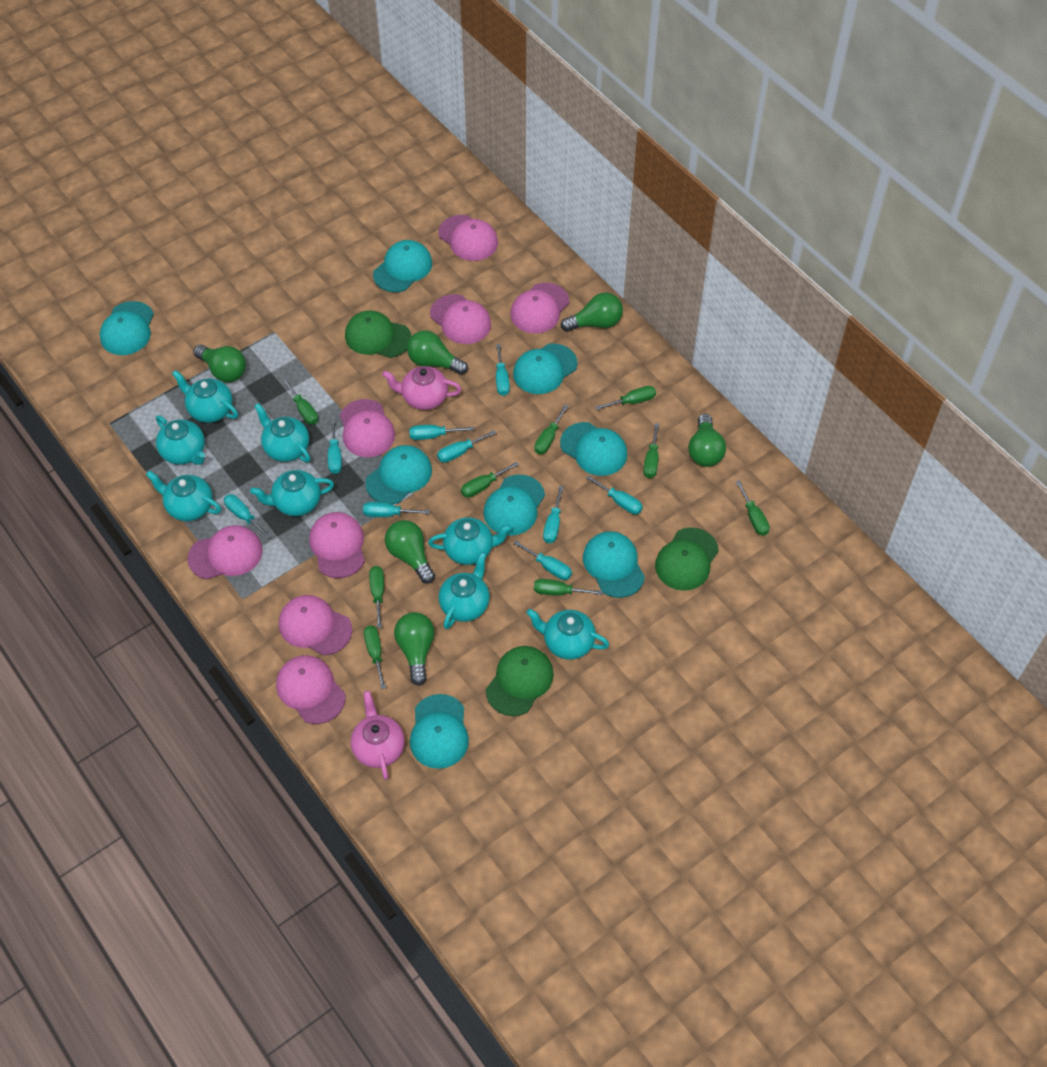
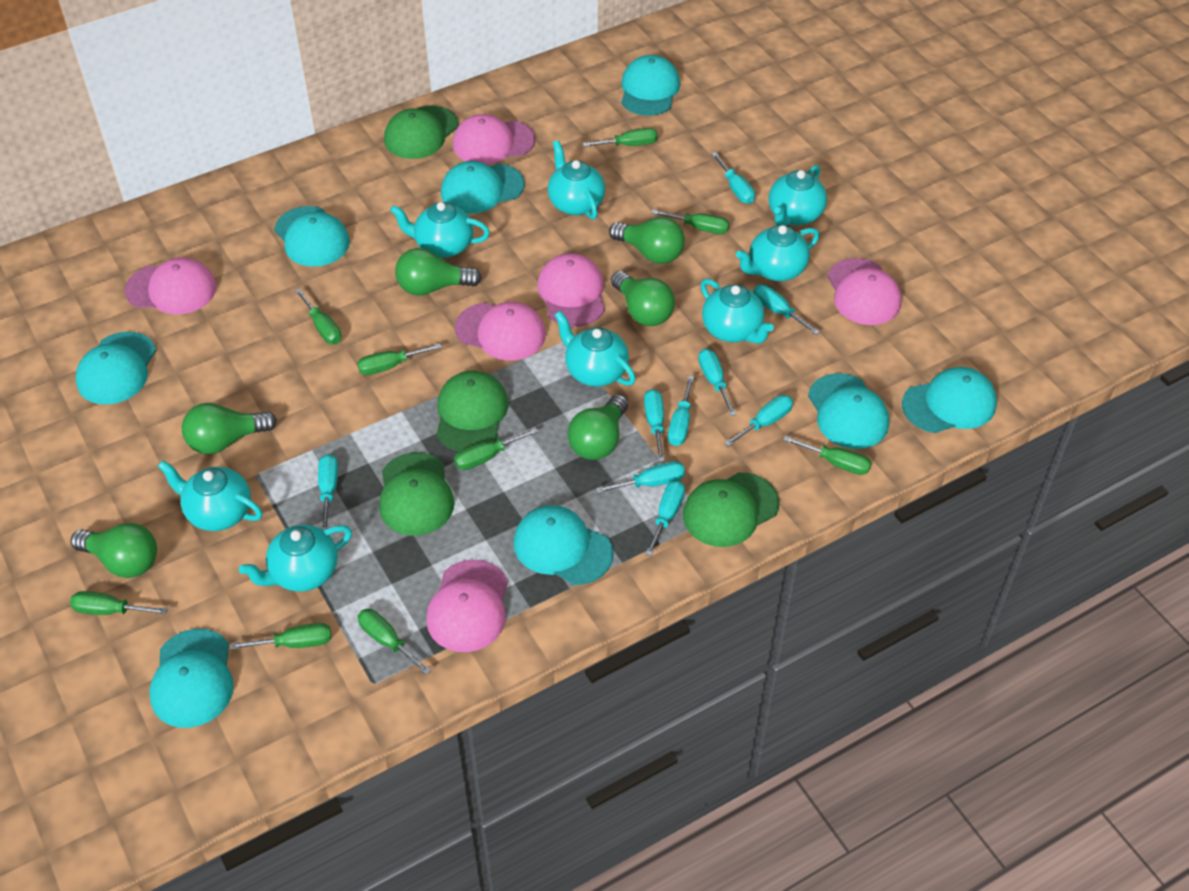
green cap: [345,310,411,358] [486,646,554,716] [655,527,719,591] = 3 -> [379,452,454,536] [384,106,458,159] [436,371,508,451] [683,473,779,547] = 4
pink cap: [188,525,263,580] [276,655,345,724] [279,595,352,656] [309,512,365,578] [340,399,395,457] [430,294,491,344] [438,215,498,261] [510,283,569,334] = 8 -> [125,257,217,314] [426,560,508,652] [453,114,535,164] [455,302,546,361] [537,253,605,327] [827,258,901,325] = 6
pink teapot: [351,691,405,780] [382,366,461,410] = 2 -> none = 0

